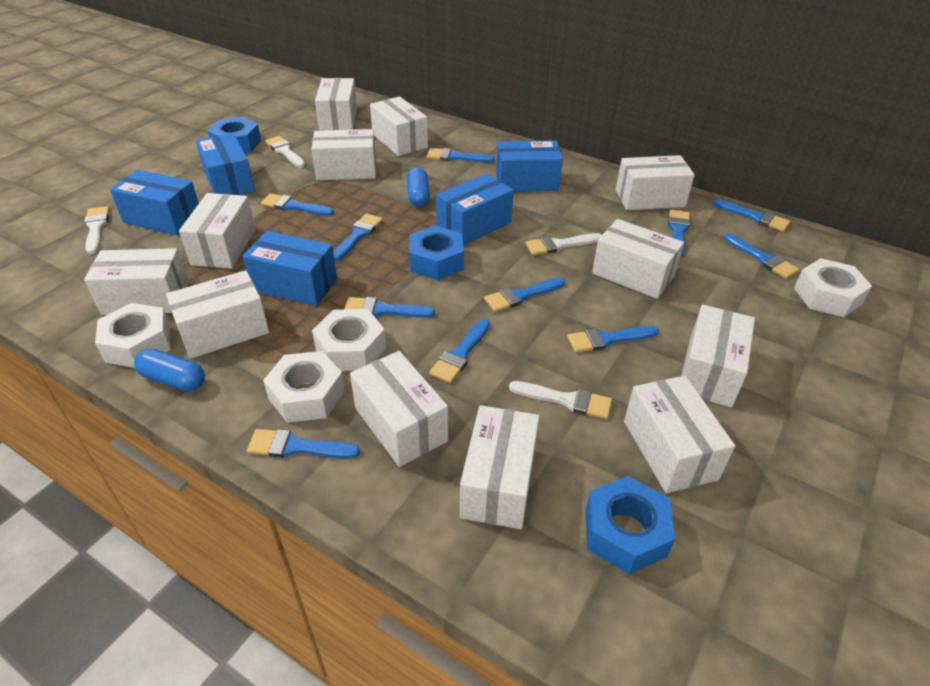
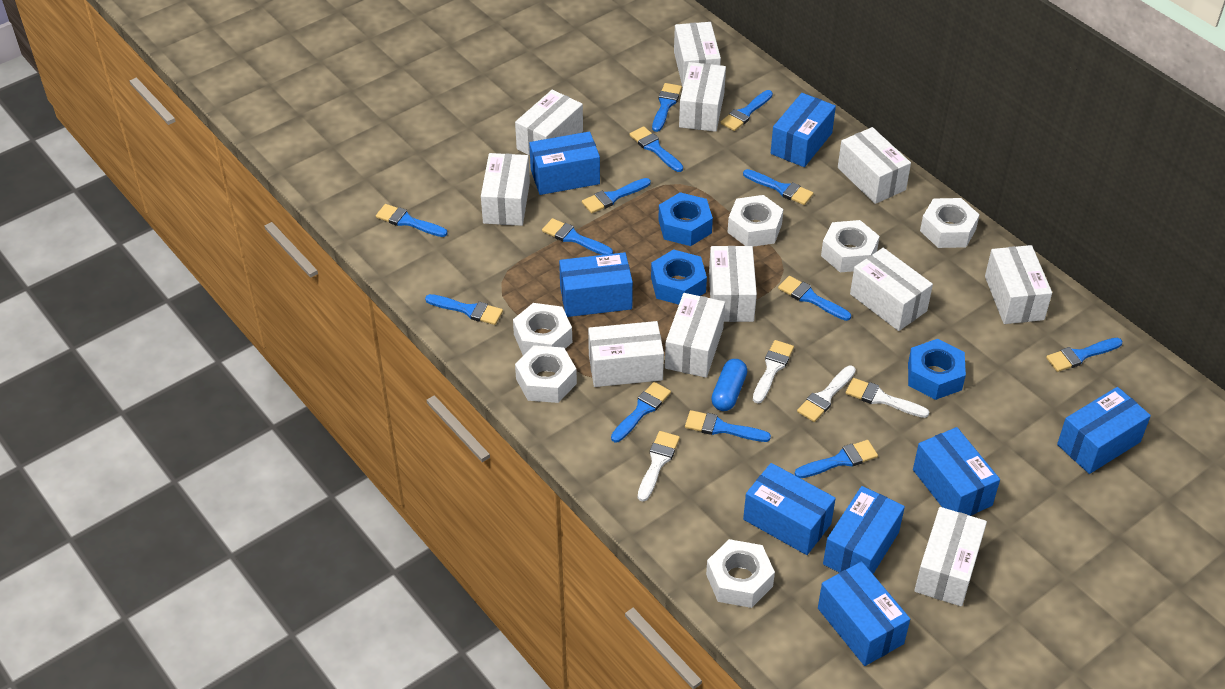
blue box: [110,170,199,235] [196,133,255,195] [242,231,337,306] [436,173,514,245] [496,140,563,192] = 5 -> [529,131,600,195] [559,252,633,317] [743,463,836,555] [771,93,836,167] [818,561,910,666] [823,486,905,574] [913,427,1000,516] [1057,387,1151,474] = 8
blue brush: [247,429,360,458] [261,193,334,216] [333,214,383,261] [344,297,435,318] [427,148,494,162] [429,319,490,383] [484,278,565,312] [567,326,659,353] [668,210,690,257] [713,199,790,232] [724,233,799,279] = 11 -> [376,204,447,237] [425,294,503,325] [542,218,613,255] [582,178,651,213] [611,382,671,442] [630,126,683,172] [652,83,682,132] [685,410,771,442] [720,90,773,131] [743,169,813,205] [778,276,851,321] [795,440,878,478] [1046,338,1122,372] = 13
blue capsule: [134,349,205,391] [407,167,430,207] = 2 -> [711,359,747,411] = 1
white box: [84,248,189,315] [166,270,269,359] [179,193,256,269] [311,129,376,180] [315,78,357,131] [350,351,448,467] [370,96,428,156] [460,405,540,529] [592,219,684,299] [616,155,695,210] [624,376,735,493] [681,305,755,408] = 12 -> [481,153,530,226] [515,90,583,156] [588,321,664,387] [665,293,725,378] [674,22,721,87] [679,62,726,132] [709,246,757,322] [838,127,911,204] [850,248,933,331] [914,507,987,607] [985,245,1052,324] = 11
white nut: [95,303,171,368] [263,351,345,423] [312,309,386,371] [794,258,872,317] = 4 -> [513,303,572,356] [515,345,577,403] [706,539,775,608] [727,195,784,247] [821,220,880,272] [920,198,979,248] = 6

